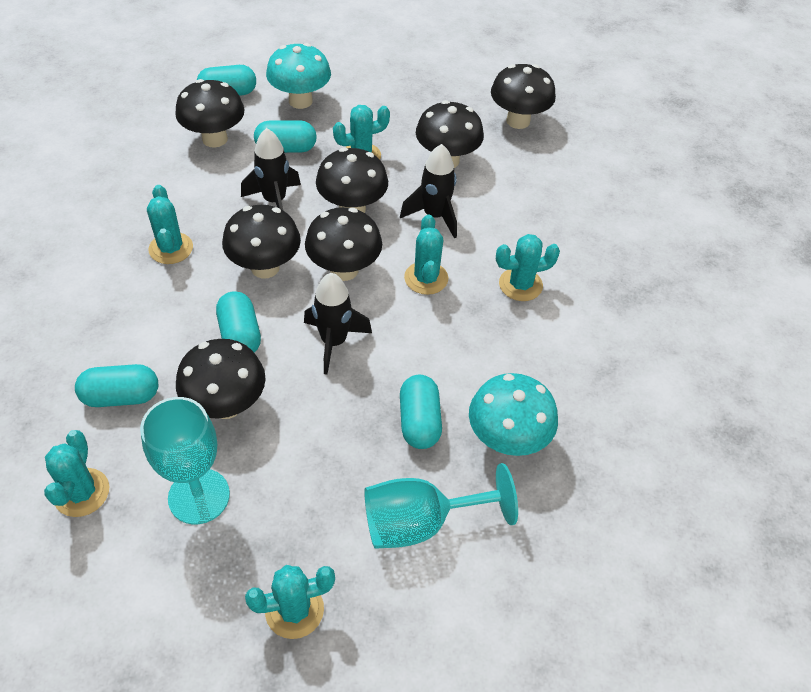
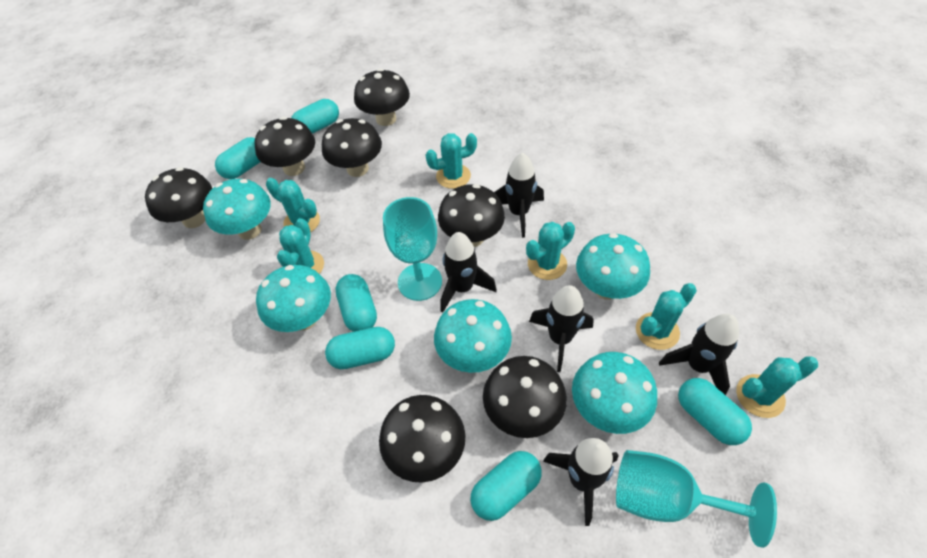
black rocket: [241,128,301,210] [304,273,372,375] [400,144,457,238] = 3 -> [440,232,497,313] [494,153,544,238] [529,285,594,372] [543,438,619,526] [659,314,739,395] = 5
turquoise capsule: [75,364,158,407] [197,65,256,96] [216,291,261,352] [254,120,317,153] [400,375,442,449] = 5 -> [215,137,260,179] [291,99,339,134] [325,327,395,369] [335,274,377,332] [470,451,542,521] [678,378,752,445] = 6
turquoise mushroom: [266,43,331,109] [469,373,558,456] = 2 -> [203,179,271,240] [256,265,331,332] [434,299,512,373] [572,352,657,434] [576,233,650,300] = 5

